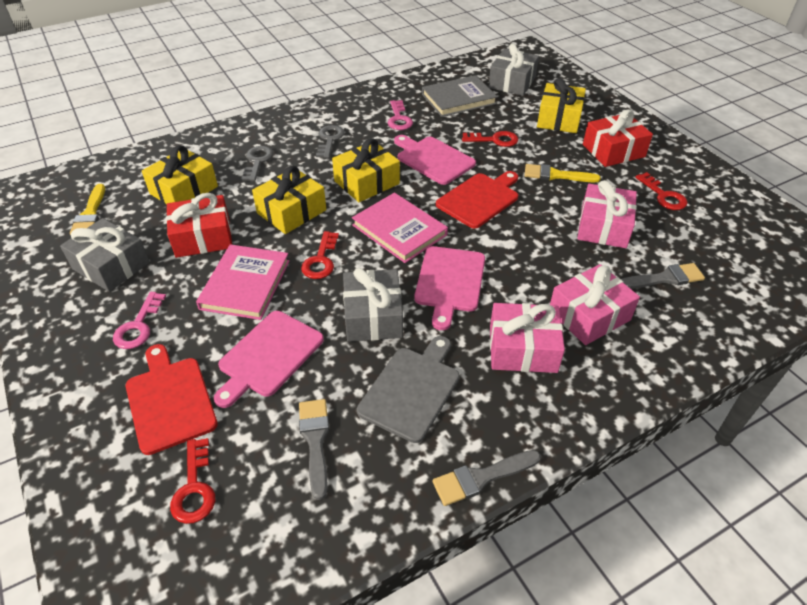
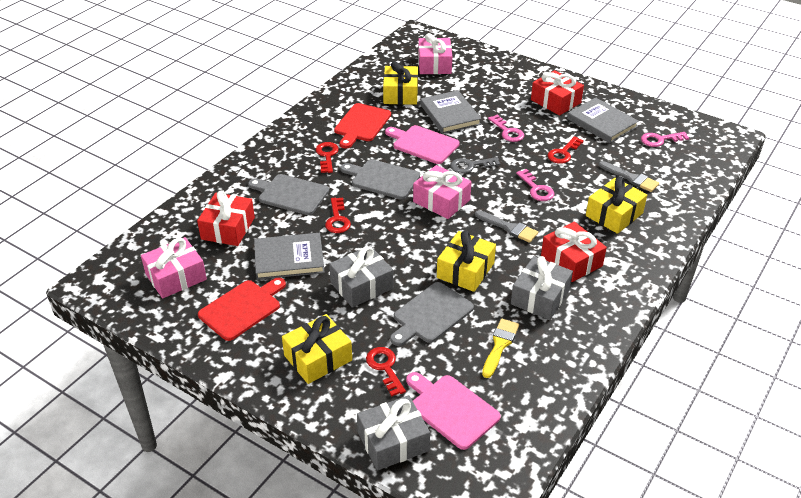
grey book: [422,75,497,117] = 1 -> [254,233,325,280] [420,90,481,134] [567,97,639,143] = 3
grey brush: [299,399,329,500] [432,450,541,506] [621,263,705,289] = 3 -> [475,210,538,243] [599,161,659,192] = 2
grey cutting board: [357,336,460,443] = 1 -> [248,174,329,215] [340,159,420,199] [390,282,474,346] = 3
grey key: [241,146,273,182] [316,125,345,158] = 2 -> [450,157,500,174] = 1
pink book: [196,244,290,320] [352,193,448,263] = 2 -> none = 0
pink cutting board: [214,311,324,408] [394,135,476,185] [414,246,485,330] = 3 -> [385,125,460,164] [406,372,501,450] = 2
pink key: [113,292,166,349] [388,100,413,130] = 2 -> [488,115,524,142] [516,169,554,201] [641,132,689,147] = 3
red gift: [166,193,232,258] [583,109,653,167] = 2 -> [197,190,255,246] [531,70,584,116] [541,222,607,282] = 3
yellow brush: [70,184,105,235] [525,164,601,182] = 2 -> [482,319,519,378] = 1

